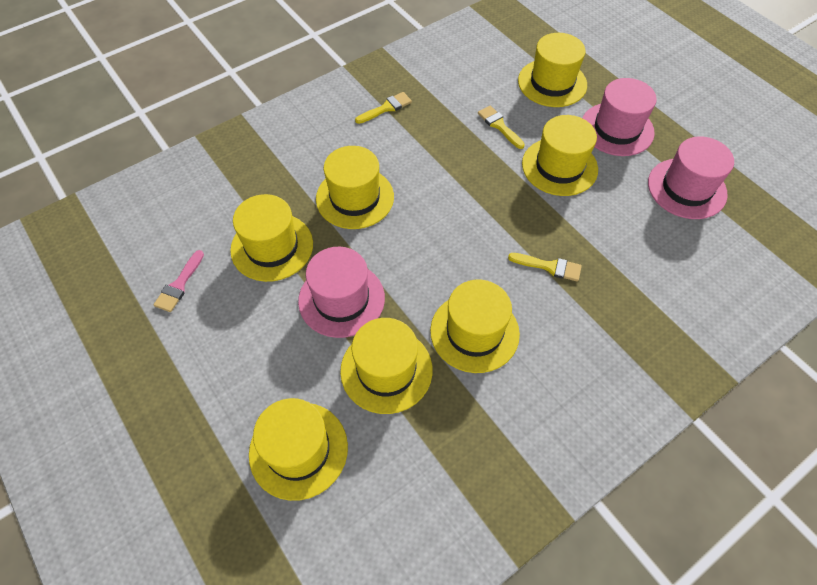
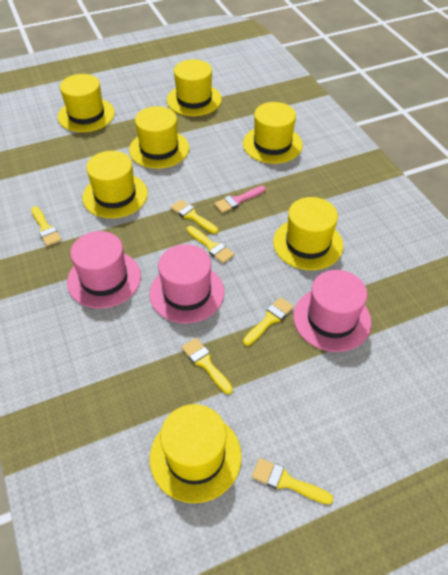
yellow brush: [355,92,412,124] [478,106,525,149] [508,253,582,282] = 3 -> [31,206,62,246] [171,200,218,234] [182,338,233,394] [187,226,235,263] [243,297,294,346] [252,458,333,504] = 6

